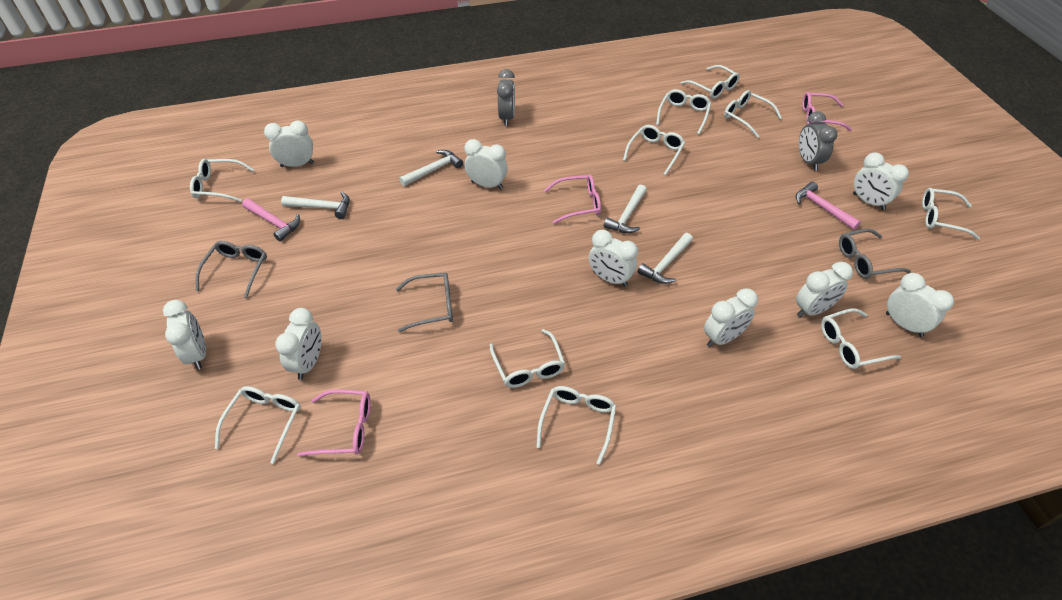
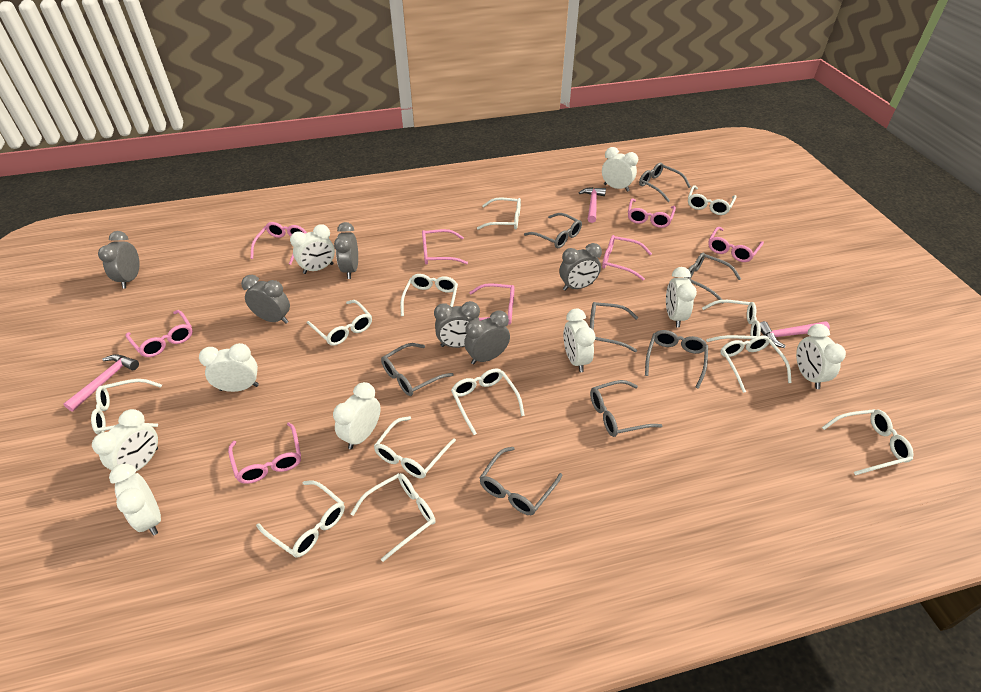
grey clock: [497,69,515,126] [799,111,837,171] = 2 -> [98,231,139,289] [241,275,290,323] [334,222,358,279] [434,301,480,348] [464,310,510,364] [559,243,602,291] = 6
grey glasses: [195,241,267,299] [396,273,453,332] [839,229,911,279] = 3 -> [381,343,453,396] [479,447,563,515] [524,213,582,248] [590,302,638,352] [590,380,663,437] [639,163,691,202] [645,330,708,389] [684,252,741,304] = 8
pink glasses: [297,389,371,457] [544,175,601,224] [802,92,852,131] = 3 -> [126,310,193,357] [228,422,301,484] [250,222,307,265] [422,229,468,265] [469,283,515,325] [602,235,652,280] [628,198,676,228] [708,227,764,262] = 8
pink hammer: [242,199,300,242] [796,182,861,230] = 2 -> [64,354,139,412] [579,187,606,223] [760,321,830,348] = 3
white glasses: [190,159,254,202] [215,386,301,464] [490,329,565,388] [536,386,616,465] [623,125,685,175] [656,89,711,135] [681,65,740,99] [724,90,782,138] [821,308,901,369] [922,188,980,240] = 10 -> [91,379,162,435] [256,480,345,557] [307,300,372,346] [351,473,436,562] [374,416,456,478] [401,274,458,316] [451,369,525,435] [477,197,521,230] [688,185,737,215] [702,300,761,342] [720,335,792,393] [822,409,914,475] = 12
white hammer: [281,192,350,219] [399,150,463,186] [604,185,647,233] [637,233,693,284] = 4 -> none = 0

